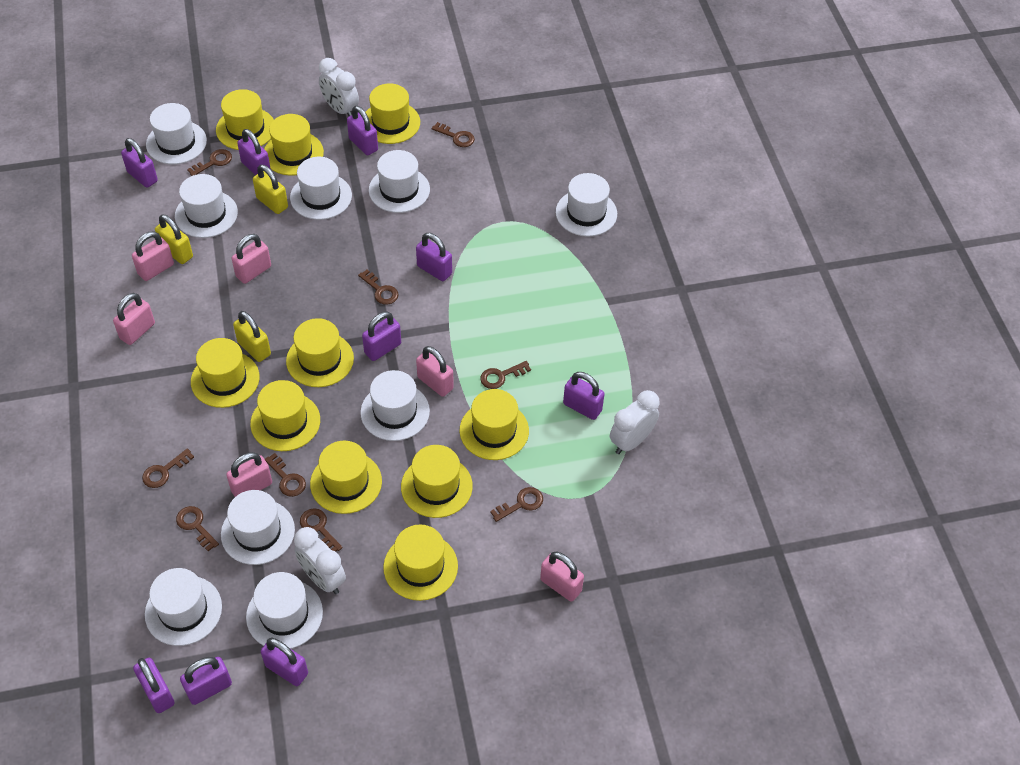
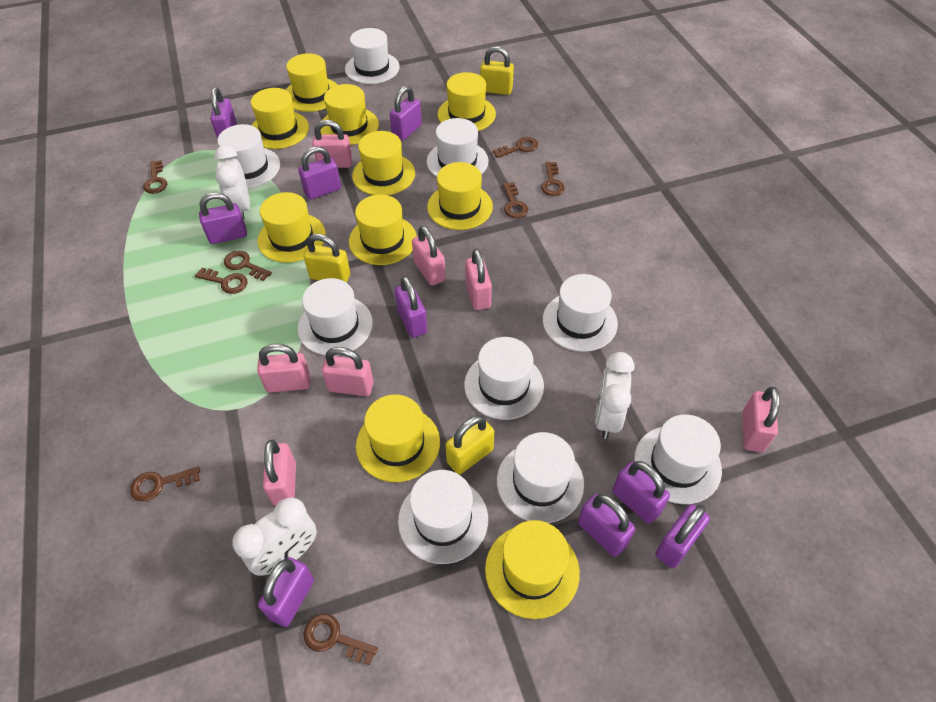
brown key: [142,448,194,488] [176,506,219,551] [187,149,232,176] [265,453,306,497] [300,508,342,552] [358,270,399,305] [431,122,475,147] [480,361,531,389] [490,487,543,522] = 9 -> [130,466,200,501] [143,160,167,194] [195,268,248,294] [224,250,272,281] [304,614,378,665] [493,137,538,158] [503,182,528,218] [541,162,565,196] = 8
pink padlock: [113,293,155,345] [132,232,174,281] [226,452,272,497] [232,234,271,284] [416,346,454,397] [540,552,584,602] = 6 -> [257,344,310,393] [263,440,296,506] [312,120,352,168] [322,347,374,396] [412,226,446,286] [465,249,492,310] [742,387,780,452] = 7

